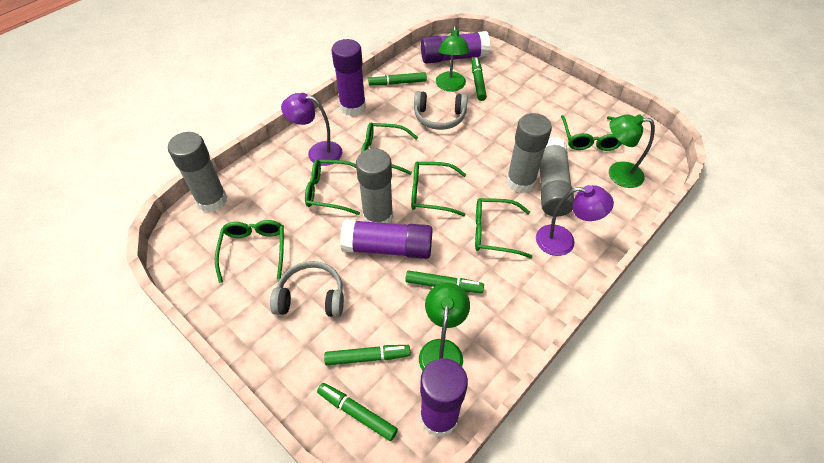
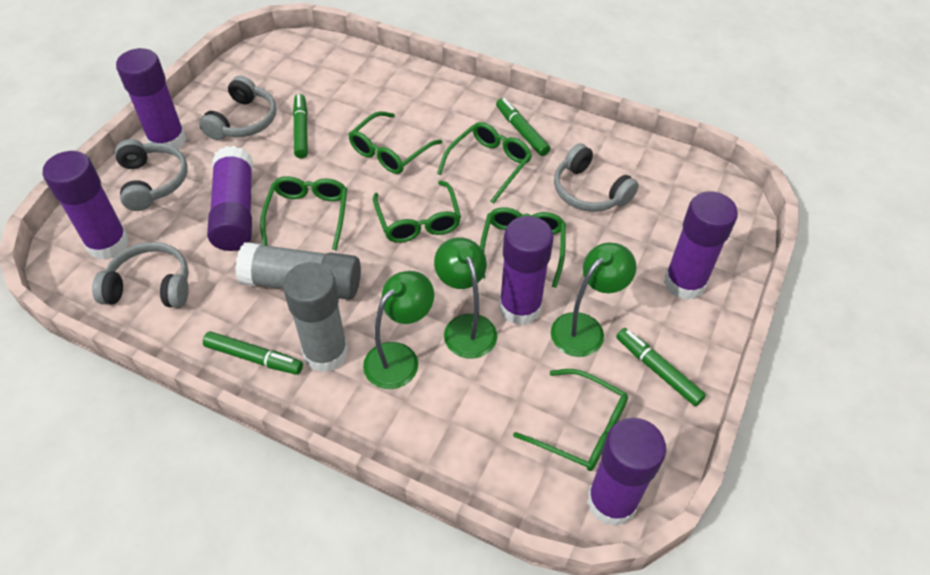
green marker: [317,383,398,441] [324,345,411,365] [368,72,427,86] [405,270,484,293] [472,58,487,101] = 5 -> [203,332,303,375] [293,94,308,158] [496,98,550,156] [616,328,706,406] = 4
grey glue stick: [168,132,227,213] [356,148,393,223] [506,113,552,193] [540,137,574,217] = 4 -> [235,242,361,300] [283,262,348,372] = 2
grey headphones: [270,261,344,317] [414,91,468,130] = 2 -> [92,242,189,308] [115,139,188,211] [199,76,277,140] [554,143,639,212] = 4
purple glue stick: [332,39,366,116] [340,219,433,259] [420,358,468,437] [421,31,490,64] = 4 -> [43,151,129,260] [116,48,186,154] [207,146,253,251] [499,216,554,325] [587,418,666,527] [664,191,738,300] = 6
purple lamp: [281,93,342,166] [536,185,614,256] = 2 -> none = 0

